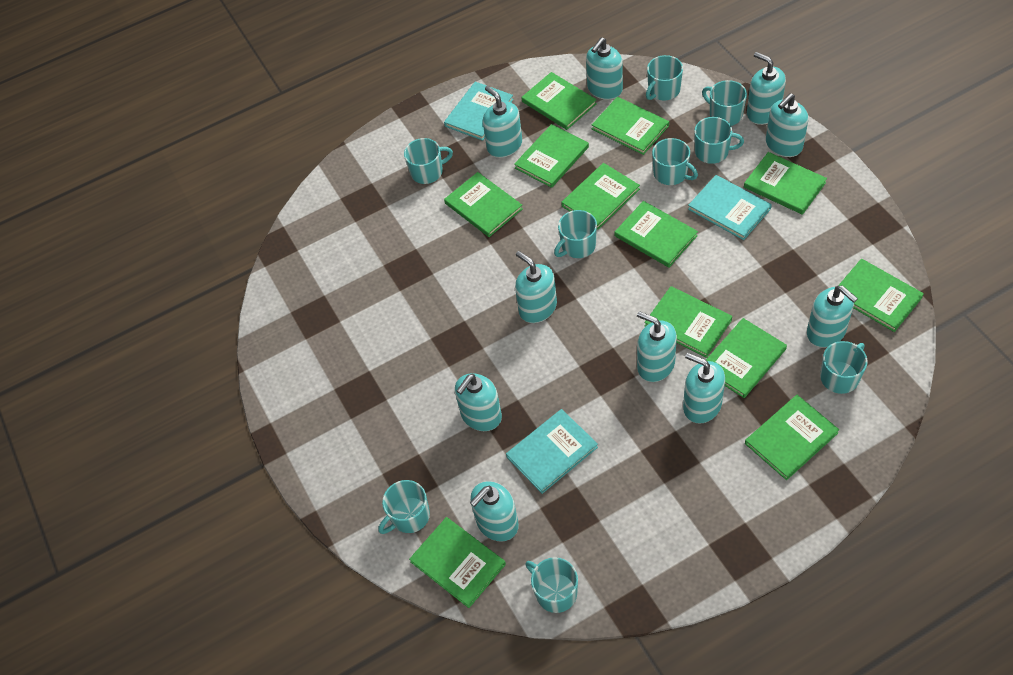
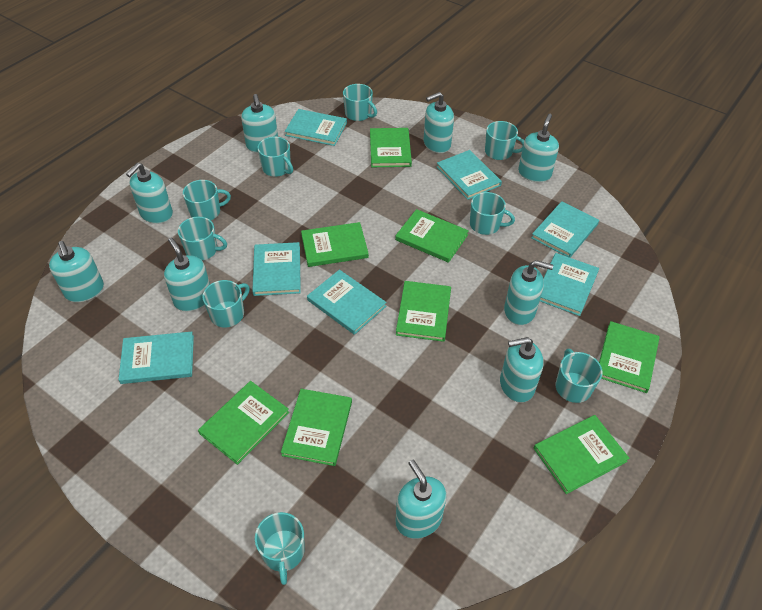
green book: [409,517,506,608] [444,172,523,237] [514,124,589,188] [521,72,597,130] [561,163,640,230] [592,97,669,155] [615,201,698,268] [644,286,732,358] [706,318,787,398] [744,152,827,215] [745,395,839,480] [838,259,924,332] = 12 -> [198,381,289,465] [281,389,352,466] [301,222,369,267] [370,128,412,167] [395,209,469,263] [396,281,451,342] [534,415,629,494] [599,321,660,393] = 8
turquoise book: [444,82,513,141] [506,409,598,494] [688,175,772,240] = 3 -> [118,331,194,384] [252,242,301,296] [285,109,347,146] [307,270,387,335] [437,150,502,200] [531,201,599,258] [540,253,599,316] = 7
turquoise soap dispenser: [455,373,502,431] [470,481,519,541] [483,86,522,158] [515,251,557,323] [586,37,623,100] [637,311,677,382] [683,353,725,424] [747,52,786,125] [766,93,808,157] [807,286,858,348] = 10 -> [49,241,104,302] [126,163,173,224] [164,237,210,311] [241,94,278,153] [395,460,447,539] [424,92,454,153] [500,337,544,403] [504,260,553,325] [518,114,559,182] = 9

